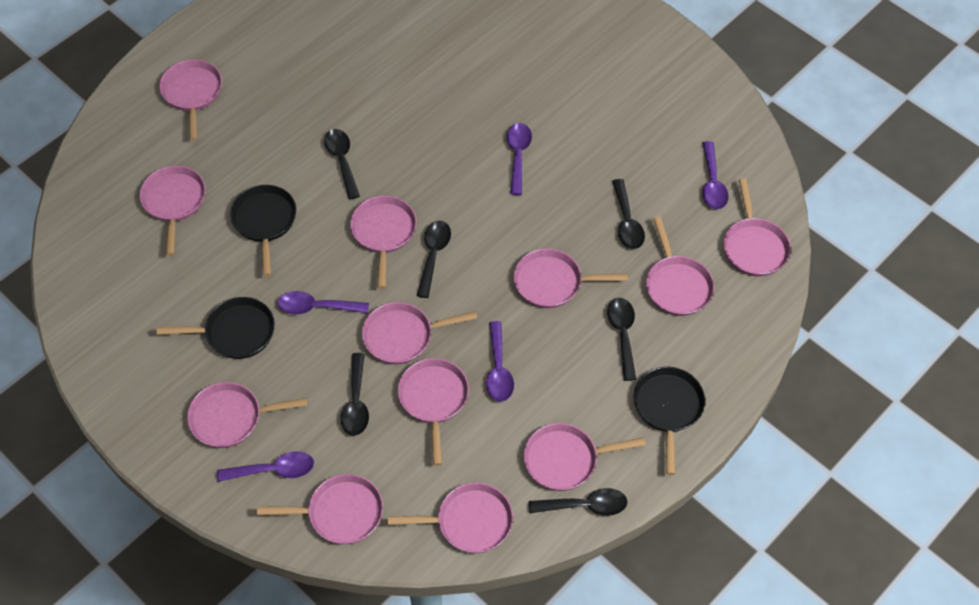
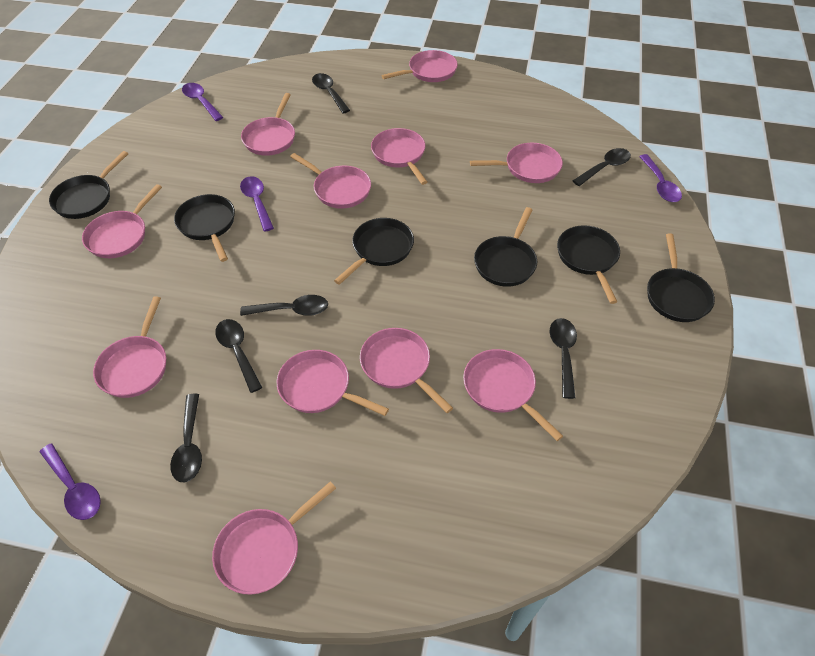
black pan: [157,297,275,359] [230,185,296,276] [633,367,705,475] = 3 -> [49,151,128,219] [174,194,235,262] [334,218,414,285] [474,207,537,287] [557,225,620,304] [647,233,715,322] = 6
pink pan: [140,166,206,256] [159,59,222,141] [187,382,308,448] [257,474,383,544] [350,195,417,289] [362,302,477,364] [387,482,513,553] [398,358,469,466] [513,248,628,308] [524,423,645,491] [646,216,714,316] [723,179,791,276] = 12 -> [82,184,162,258] [93,296,166,398] [212,481,336,595] [241,93,295,156] [277,350,389,416] [290,153,371,209] [360,328,453,413] [371,128,427,185] [381,50,458,82] [463,349,563,441] [470,143,563,183] = 11
purple spoon: [217,451,314,482] [278,291,369,315] [486,321,514,402] [507,123,532,195] [702,141,728,210] = 5 -> [40,443,101,520] [182,83,223,121] [240,176,274,231] [639,154,682,202] = 4

